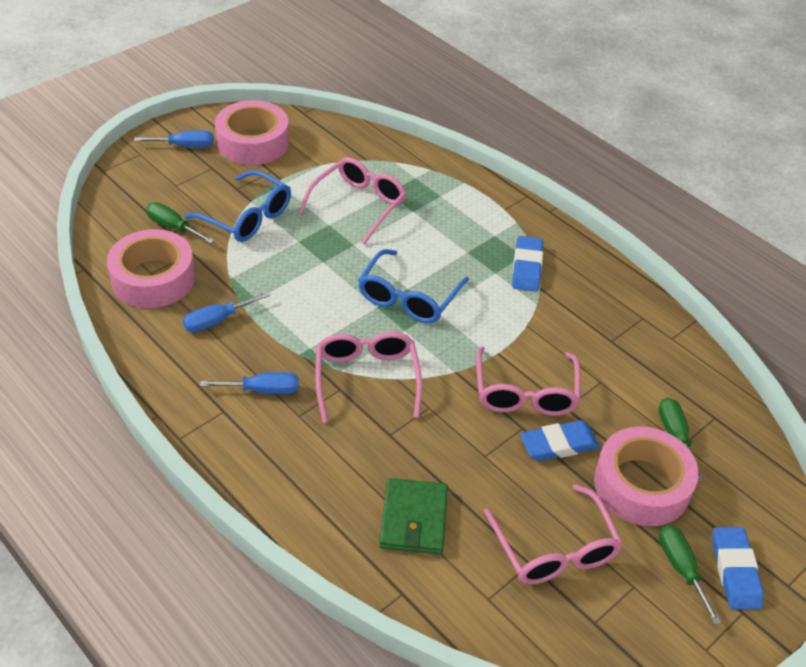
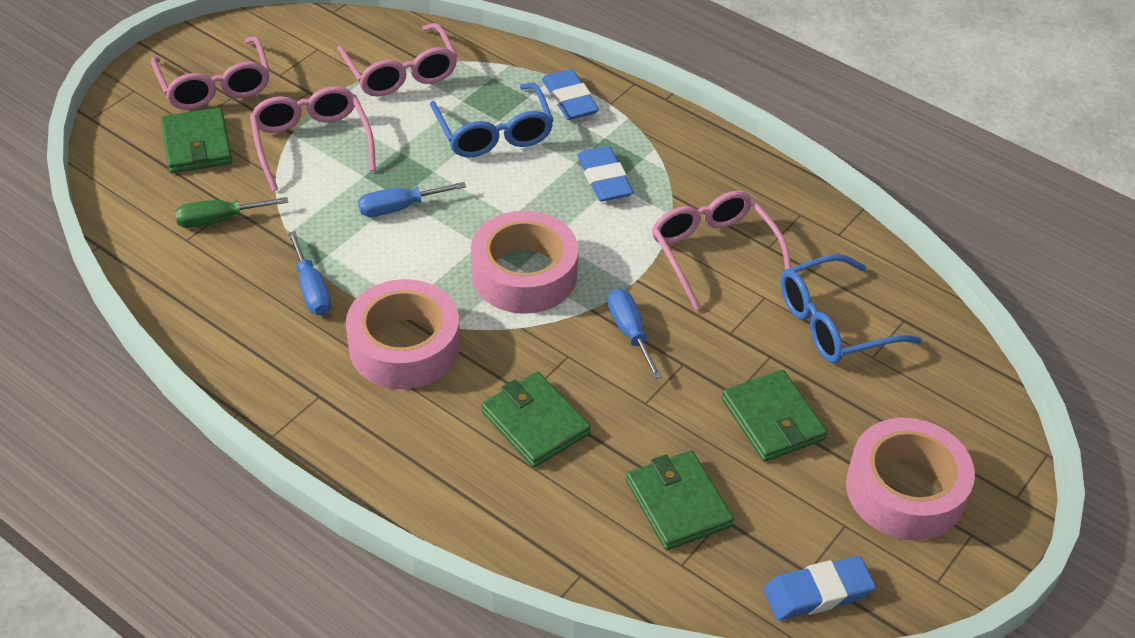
green screwdriver: [146,202,214,244] [659,397,703,481] [659,525,721,625] = 3 -> [175,197,288,228] = 1
green wallet: [379,478,448,554] = 1 -> [161,107,232,173] [481,372,591,468] [626,450,734,550] [722,370,827,462] = 4

